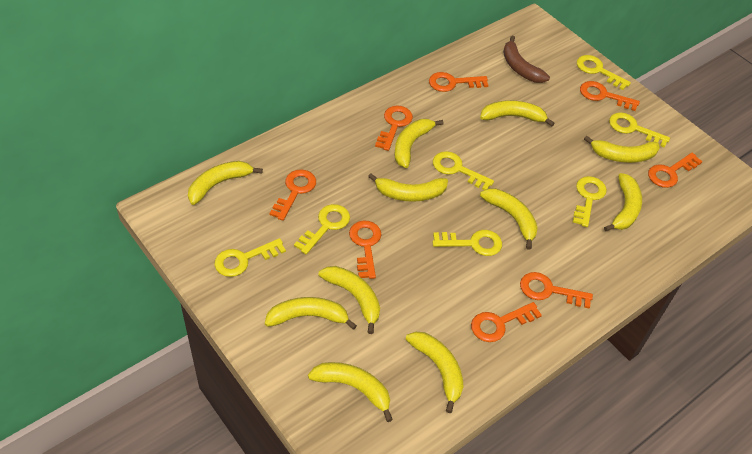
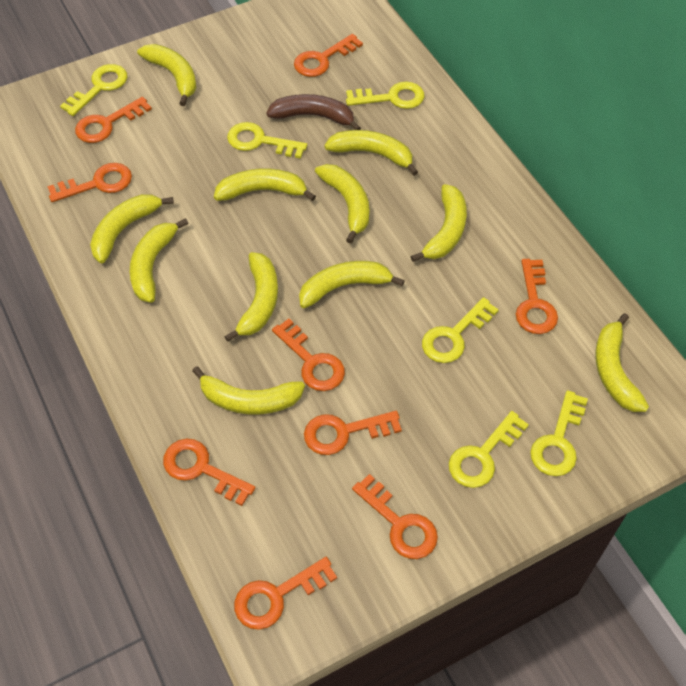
orange key: [269,169,316,221] [349,220,382,279] [375,106,413,151] [429,72,488,92] [471,302,542,342] [520,272,593,308] [580,81,640,111] [648,153,703,188] = 8 -> [47,163,132,202] [75,97,152,143] [163,439,255,506] [234,557,337,630] [272,319,345,391] [294,34,363,77] [304,411,402,455] [352,474,438,559] [516,259,558,334] = 9
yellow key: [214,238,286,277] [294,204,350,254] [432,230,502,256] [433,151,494,190] [573,176,607,227] [577,55,631,90] [609,112,670,148] = 7 -> [60,64,127,116] [227,122,307,159] [346,82,425,109] [422,297,499,363] [449,411,529,488] [530,390,588,476] = 6

